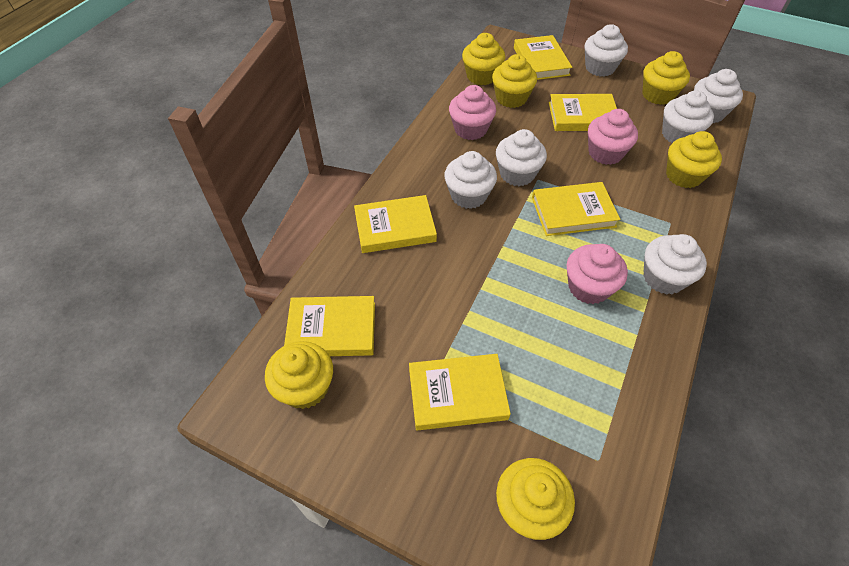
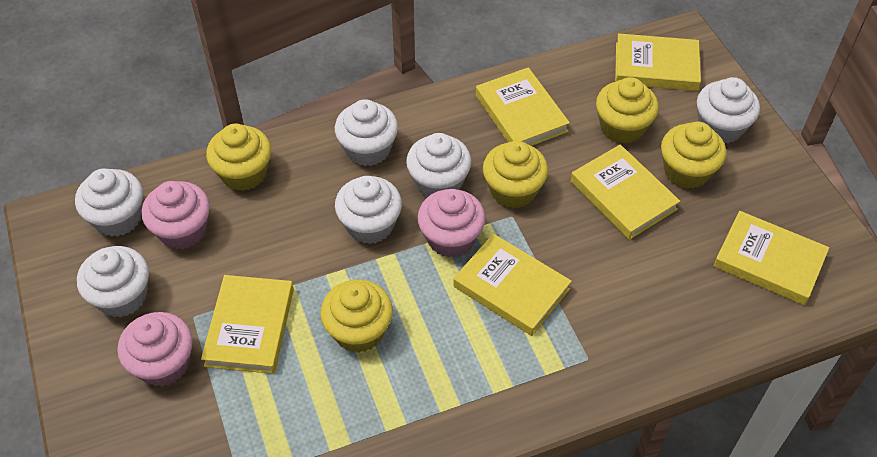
yellow cupcake: [265,341,333,409] [462,33,505,85] [492,54,537,108] [496,458,575,540] [643,51,690,105] [666,131,722,188] = 6 -> [206,124,271,191] [320,280,393,353] [483,141,548,208] [596,77,659,144] [661,121,726,189] = 5

